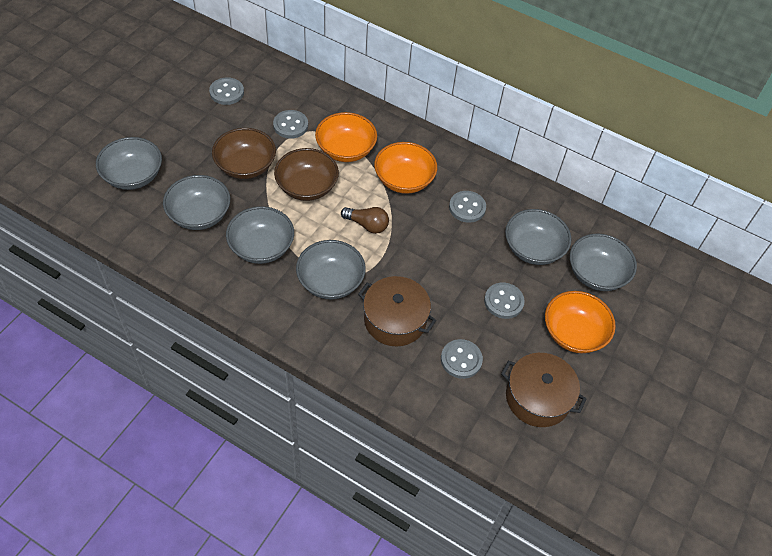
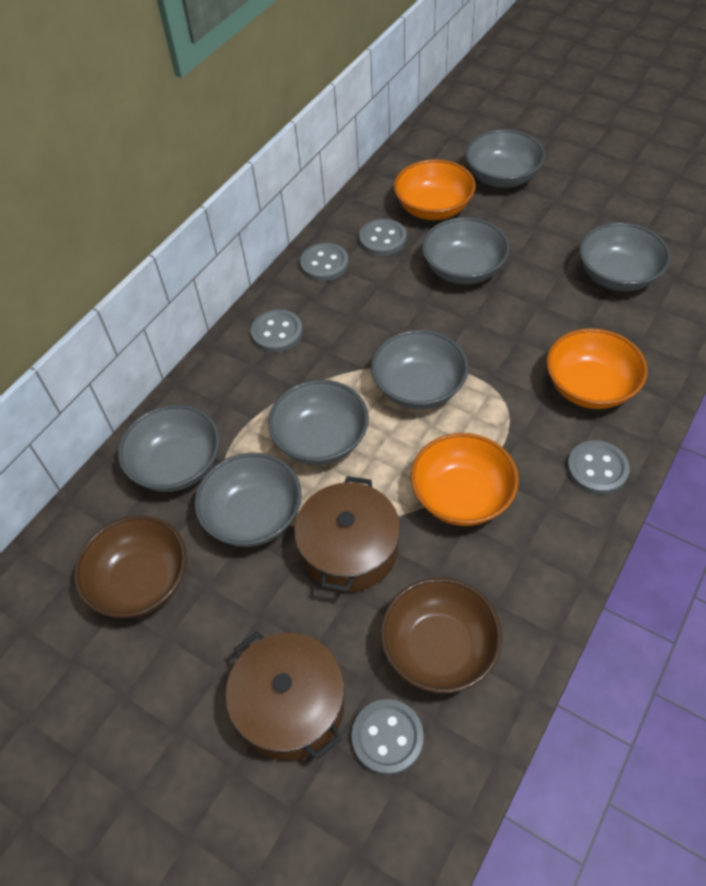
brown light bulb: [341,207,389,234] = 1 -> none = 0
grey bowl: [96,137,162,190] [163,175,230,230] [226,206,294,264] [296,240,366,299] [505,209,571,265] [570,234,637,291] = 6 -> [118,405,220,492] [195,453,302,547] [268,380,369,465] [371,330,469,409] [422,217,510,284] [465,129,545,188] [579,222,671,291] = 7

